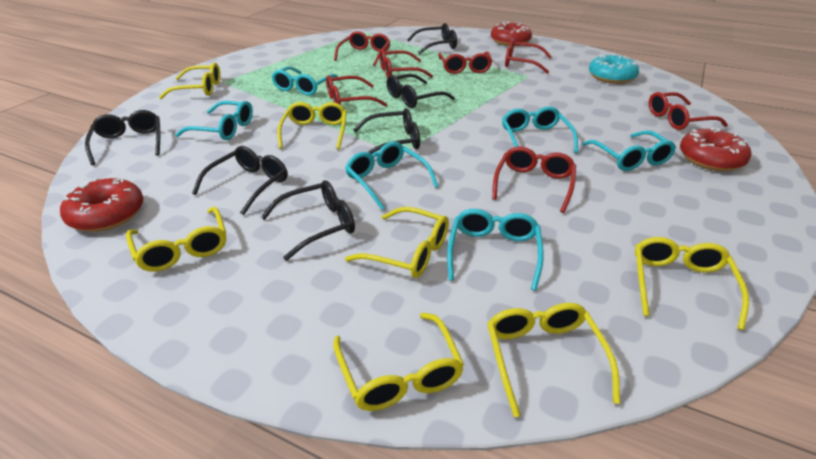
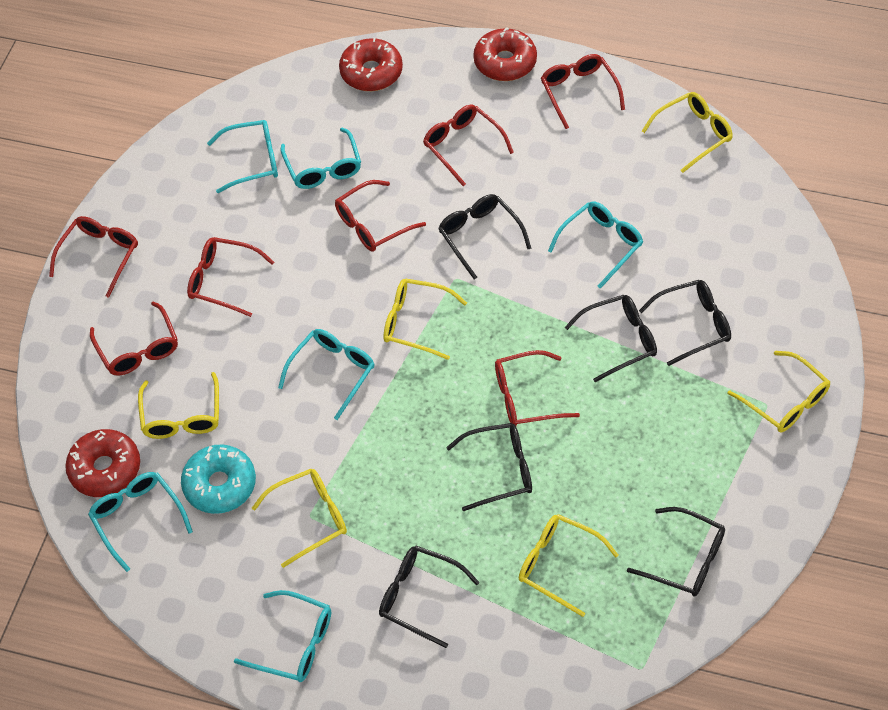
yellow glasses: [126,207,226,272] [159,63,221,99] [277,102,347,149] [333,313,464,411] [345,207,449,278] [487,303,620,417] [635,237,749,330] = 7 -> [138,372,219,439] [252,469,347,568] [383,278,467,360] [519,514,619,617] [642,92,733,173] [727,351,830,432] = 6

